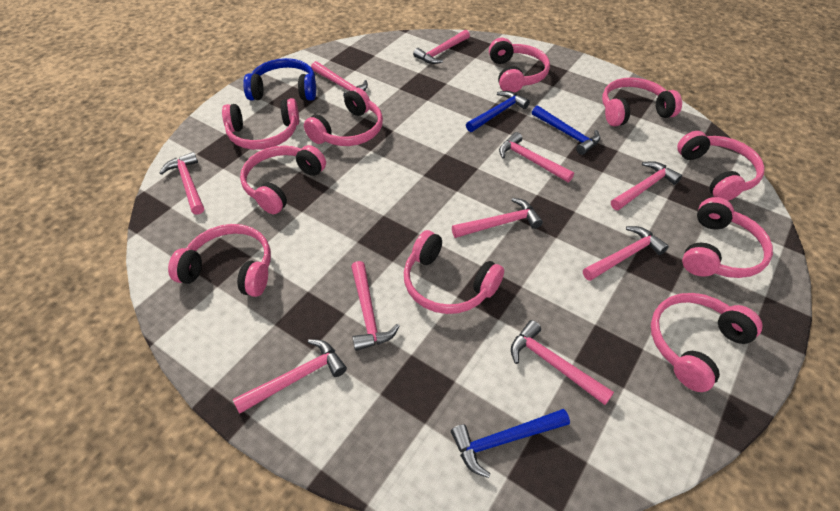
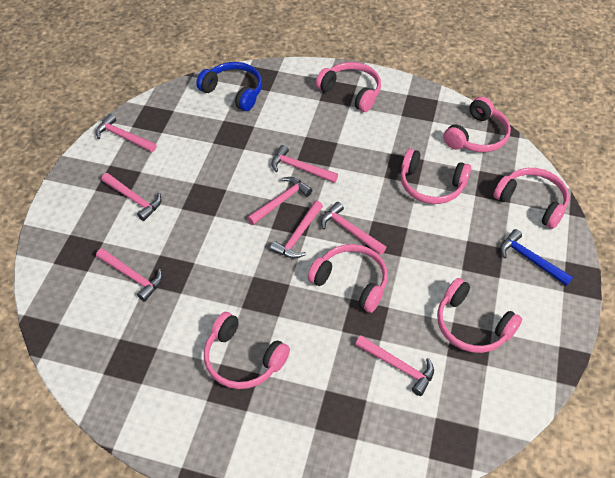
blue hammer: [451,409,570,478] [466,91,530,132] [532,105,600,155] = 3 -> [500,229,573,286] = 1
pink hammer: [160,152,204,215] [233,339,347,414] [311,61,368,96] [351,261,400,351] [413,30,470,64] [452,198,543,238] [499,132,574,182] [511,320,614,405] [583,226,669,281] [611,161,682,210] = 10 -> [96,114,156,152] [96,248,163,302] [102,173,162,221] [247,177,312,225] [270,201,323,259] [271,145,338,183] [321,202,386,255] [355,335,434,396] = 8
pink headphones: [168,224,271,297] [222,98,299,150] [240,145,326,214] [304,87,383,146] [404,230,504,314] [489,38,550,93] [602,77,682,126] [651,293,763,392] [677,131,765,201] [682,197,773,278] = 10 -> [204,312,290,389] [308,244,388,313] [316,62,381,112] [401,149,471,204] [437,278,522,353] [443,96,511,152] [493,168,569,229] = 7

